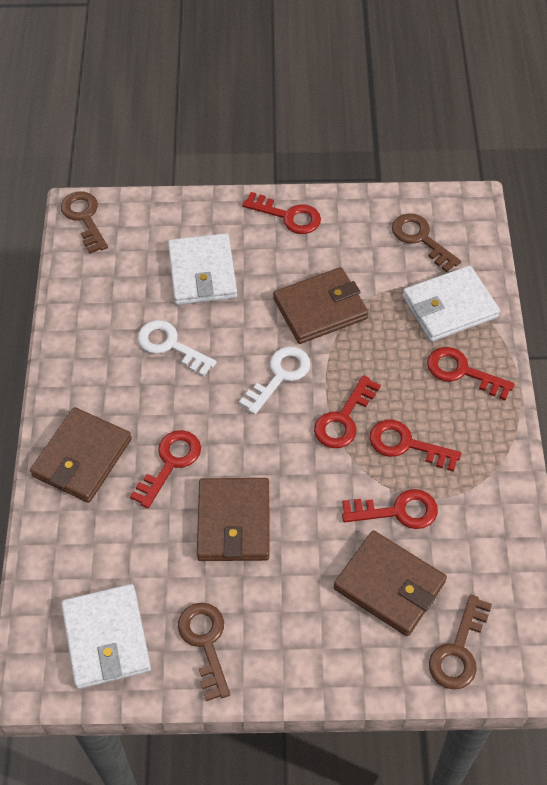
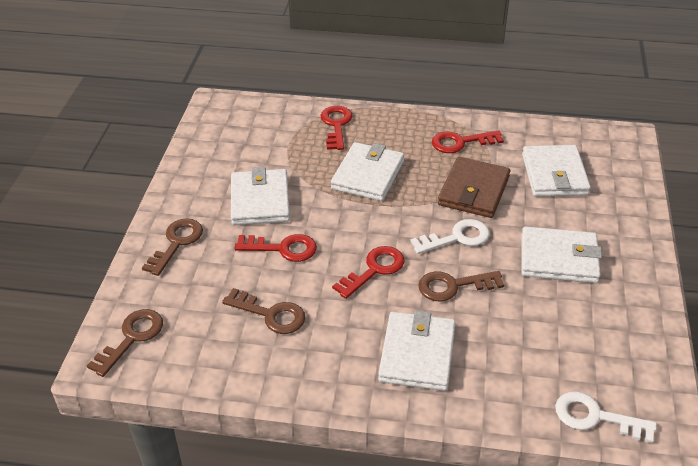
brown wallet: [30,407,132,503] [197,478,270,561] [273,267,369,344] [334,530,447,636] = 4 -> [438,157,510,218] = 1
red key: [130,430,201,508] [242,192,321,234] [314,375,381,448] [342,489,438,529] [369,420,461,472] [427,347,515,401] = 6 -> [234,234,317,262] [321,106,353,150] [332,246,405,299] [432,130,504,153] = 4
white wallet: [61,584,151,689] [168,233,237,305] [403,266,500,342] = 3 -> [231,167,290,225] [331,142,404,201] [378,311,456,391] [521,226,602,283] [522,145,591,197] = 5

